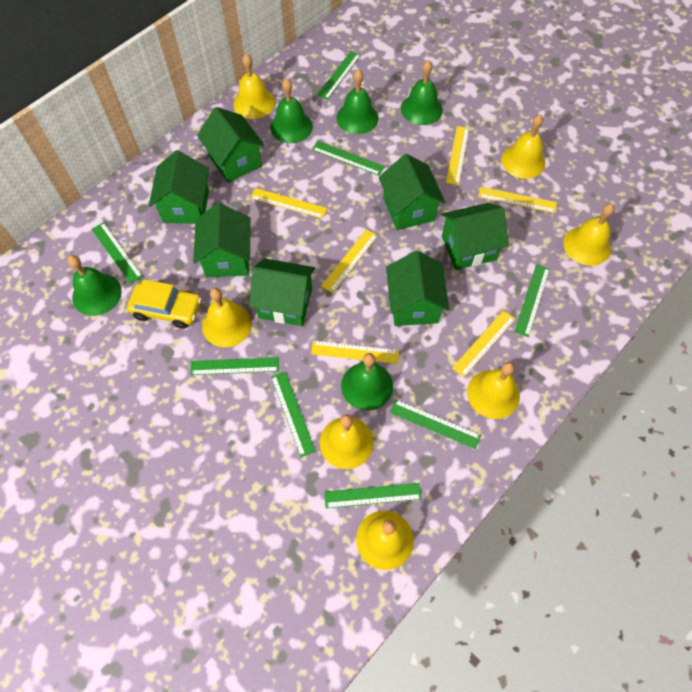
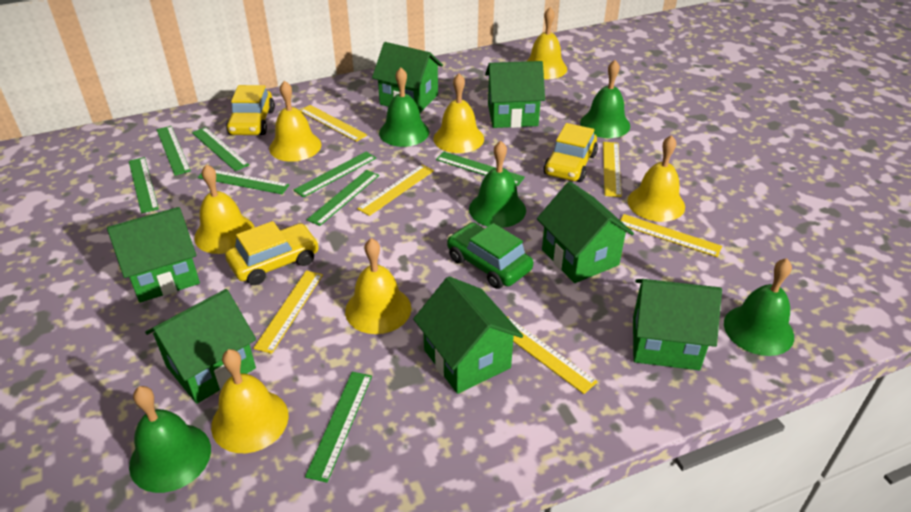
green car: none = 0 -> [447,222,533,289] = 1
yellow car: [127,279,201,329] = 1 -> [225,221,319,285] [226,85,275,135] [544,123,598,182] = 3

